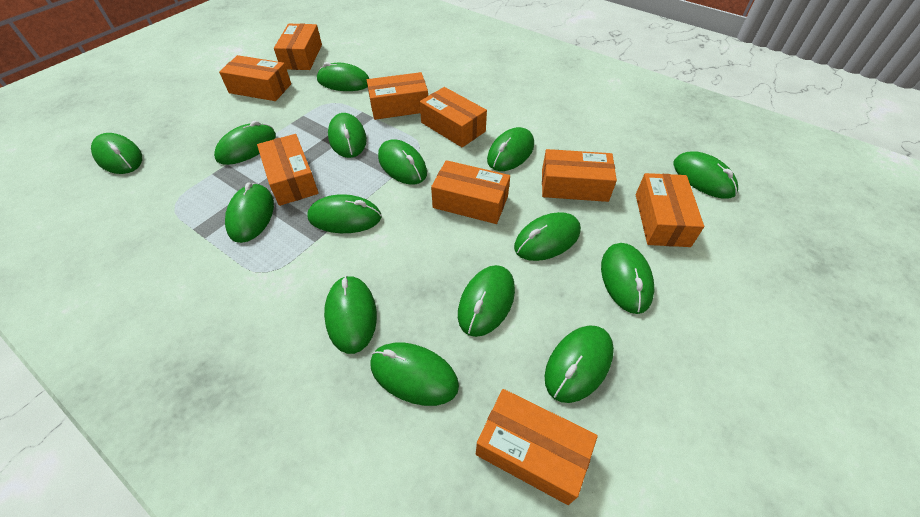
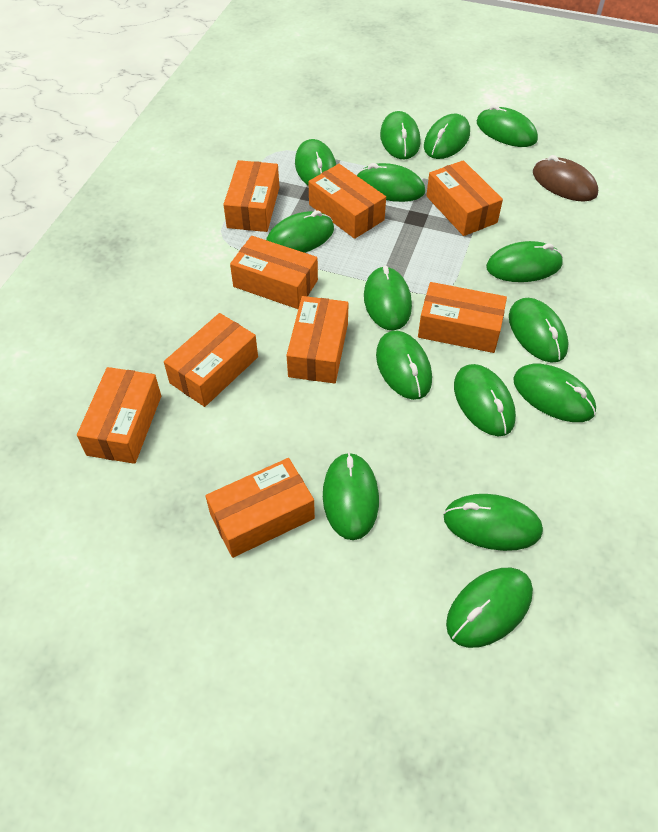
brown mouse: none = 0 -> [533,155,598,202] = 1

